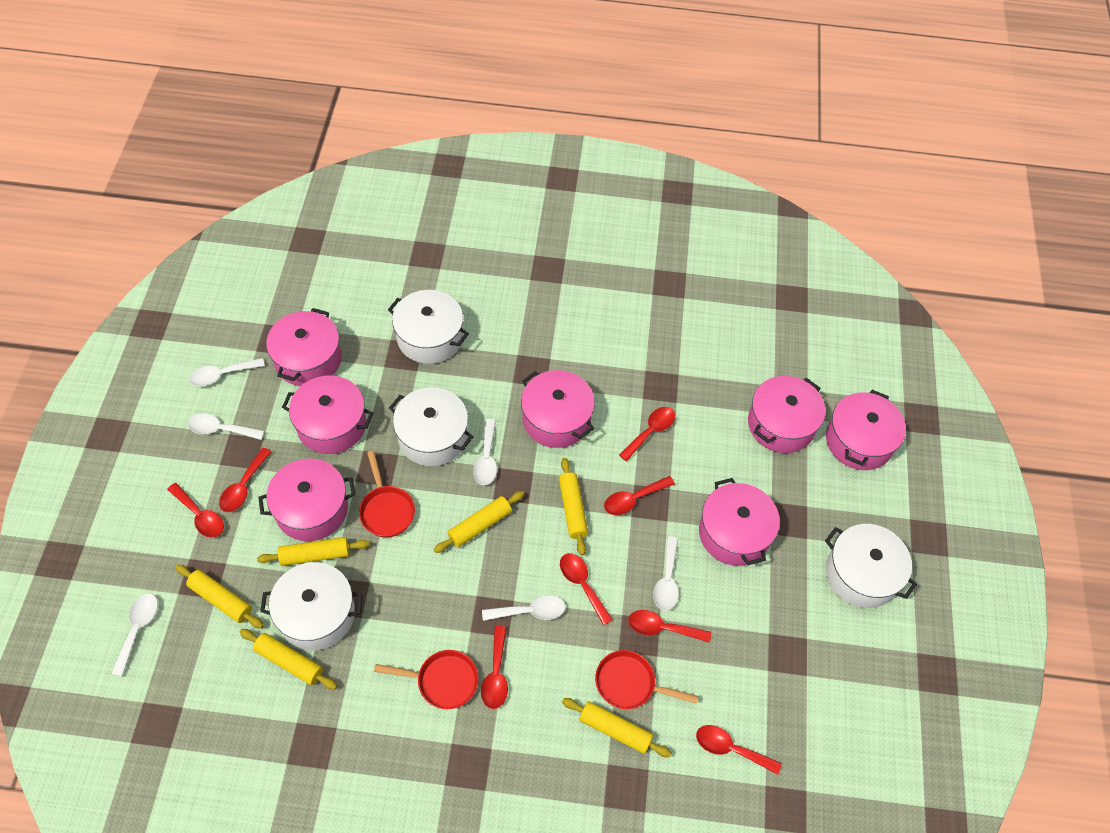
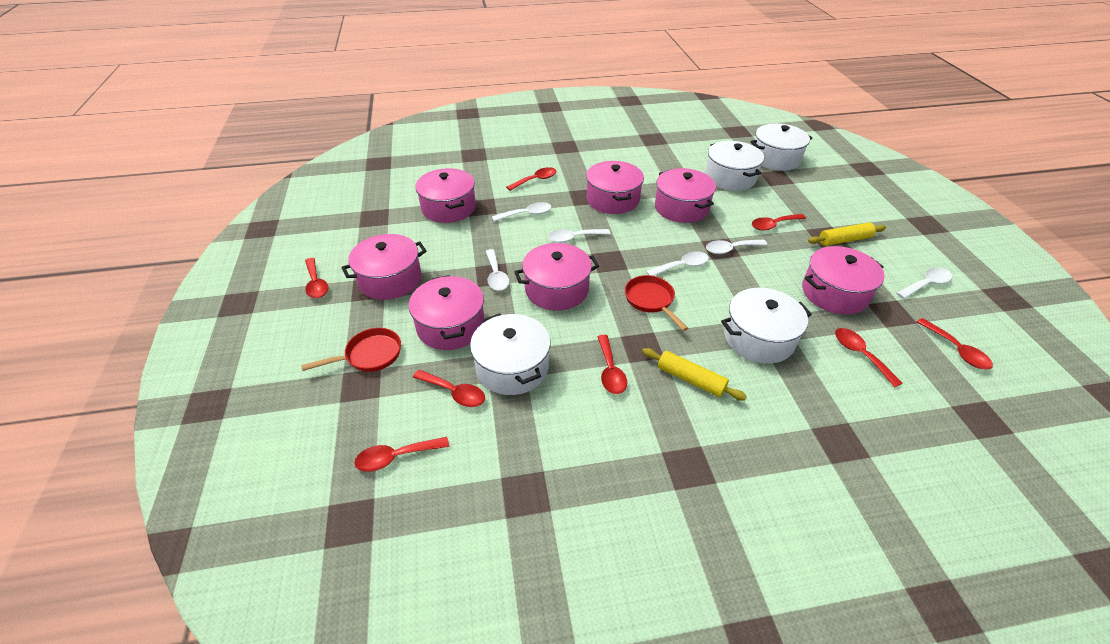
red pan: [359,451,415,538] [374,650,479,709] [595,650,698,709] = 3 -> [301,328,401,372] [625,275,688,331] = 2
yellow rolling pin: [175,564,264,629] [239,629,337,690] [257,537,369,566] [434,491,524,553] [559,458,588,555] [562,698,671,757] = 6 -> [642,348,747,401] [808,223,886,246] = 2

